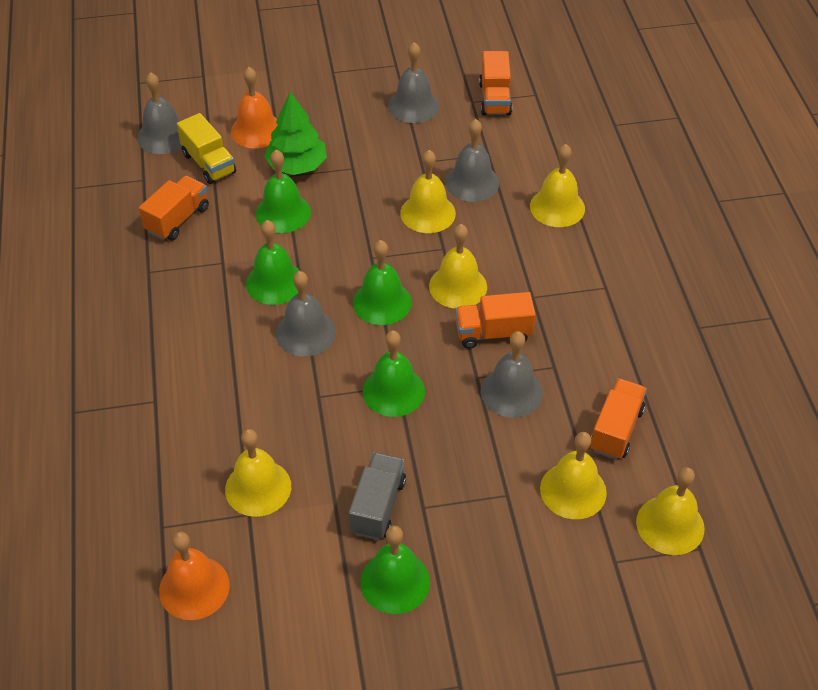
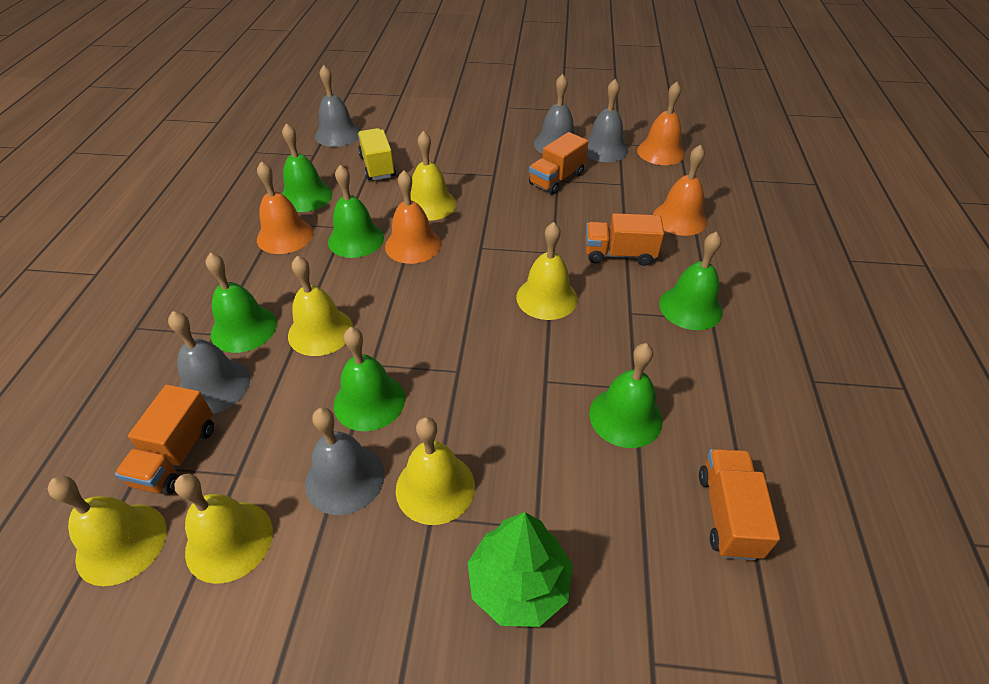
green bell: [246,220,300,305] [255,150,311,233] [353,240,412,325] [360,525,430,614] [363,330,425,417] = 5 -> [206,253,277,353] [282,123,332,212] [328,165,384,258] [334,327,405,431] [589,343,663,448] [659,231,723,330] = 6
grey truck: [349,452,406,540] = 1 -> none = 0
orange bell: [159,532,230,620] [231,67,278,148] = 2 -> [257,161,313,254] [385,170,441,264] [637,82,685,165] [653,144,707,236] = 4

